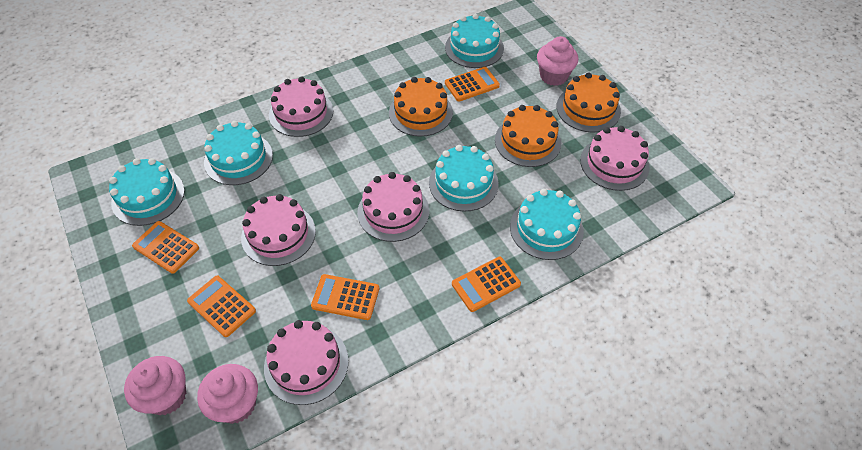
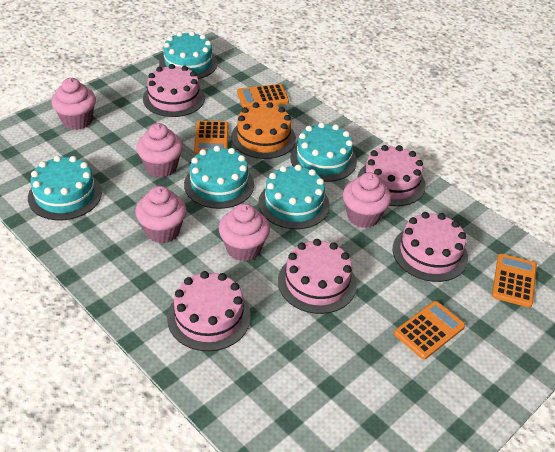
orange cake: [389,77,453,137] [495,105,561,167] [556,73,621,133] = 3 -> [231,102,296,159] = 1
orange calculator: [132,221,199,274] [187,276,256,337] [311,274,379,320] [445,67,500,102] [452,257,521,312] = 5 -> [194,121,229,155] [237,84,289,108] [394,301,465,359] [492,254,537,308] = 4
pink cupcake: [124,356,186,415] [197,364,258,424] [537,36,578,86] = 3 -> [52,78,96,130] [136,123,183,178] [136,186,186,243] [219,204,270,261] [343,172,391,228] = 5

